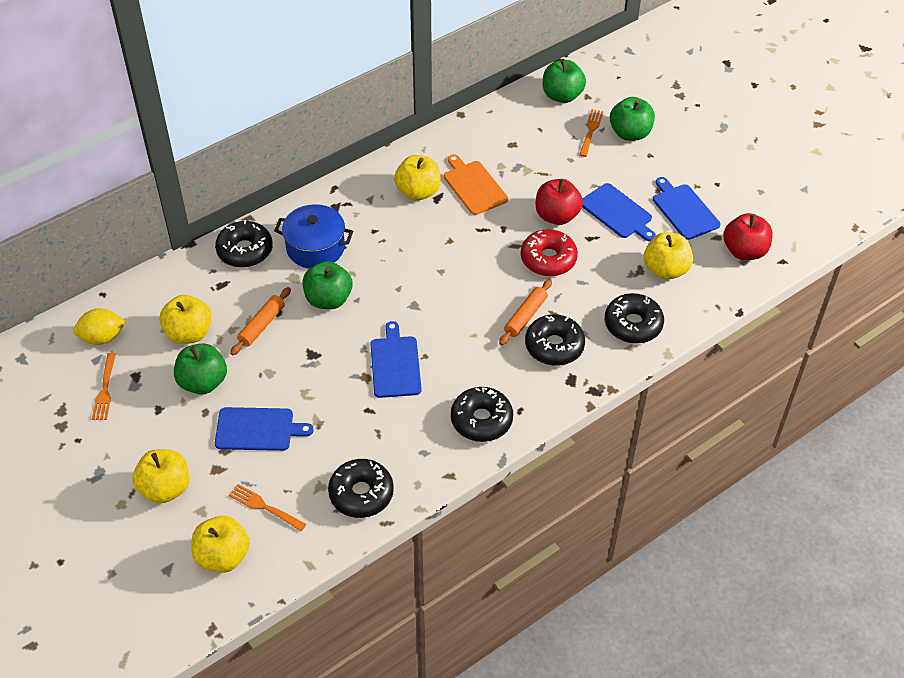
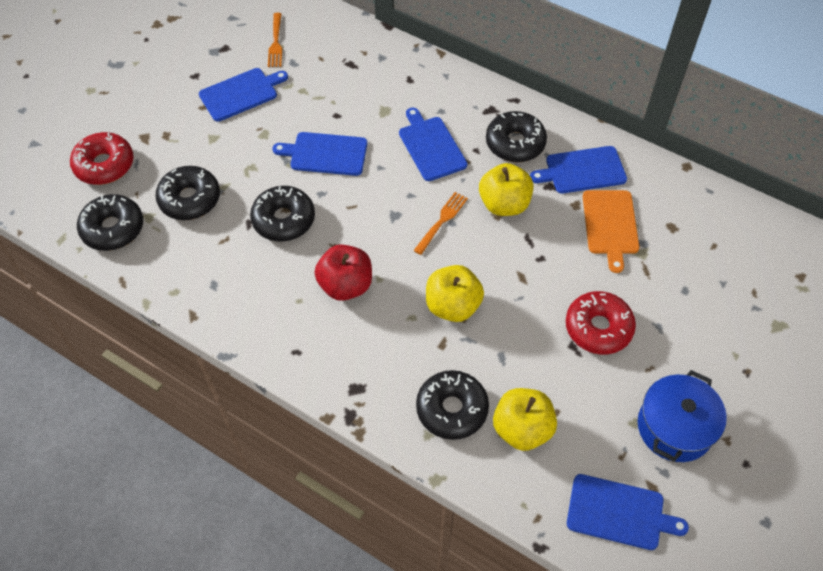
blue cutting board: [215,407,314,451] [370,321,422,398] [582,183,656,241] [653,177,720,240] = 4 -> [199,68,288,122] [273,132,367,176] [399,108,468,181] [530,146,627,194] [567,474,689,550] = 5
green apple: [174,344,227,394] [302,261,352,309] [543,59,586,103] [610,97,655,141] = 4 -> none = 0
orange fork: [92,353,116,420] [229,484,306,531] [579,109,603,157] = 3 -> [268,13,282,67] [413,192,468,255] = 2
orange rolling pin: [230,287,291,355] [499,279,552,345] = 2 -> none = 0
red apple: [536,179,583,225] [723,213,773,260] = 2 -> [315,244,372,301] = 1
red donut: [521,229,578,276] = 1 -> [70,132,134,185] [566,291,636,354] = 2
yellow apple: [133,449,189,504] [160,295,212,344] [192,516,250,573] [394,155,441,200] [644,232,693,280] = 5 -> [426,265,484,322] [479,163,534,216] [493,388,557,451] = 3
yellow lemon: [73,308,126,345] = 1 -> none = 0

